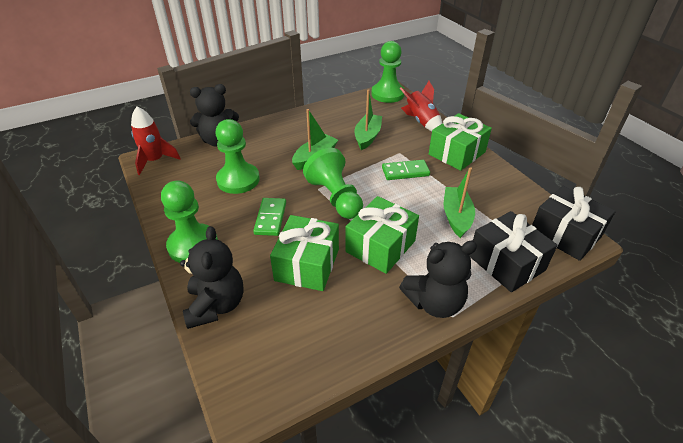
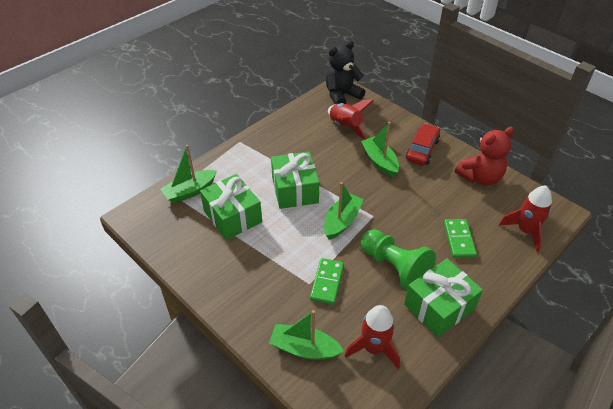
black gift: [469,211,558,292] [532,186,616,261] = 2 -> none = 0
black teddy bear: [180,226,244,329] [190,84,239,147] [399,241,477,318] = 3 -> [326,41,365,104] = 1
green boat: [292,109,338,170] [355,89,382,150] [444,167,475,238] = 3 -> [160,145,217,203] [269,310,344,360] [324,182,363,240] [361,122,399,177] = 4
green pawn: [161,180,218,263] [215,119,260,194] [303,148,363,219] [371,41,405,103] = 4 -> [361,229,436,290] = 1
red car: none = 0 -> [406,123,440,165] = 1
red rocket: [131,106,181,175] [400,81,442,131] = 2 -> [328,99,373,140] [345,305,400,369] [499,186,552,252] = 3
red teddy bear: none = 0 -> [455,127,514,186] = 1

